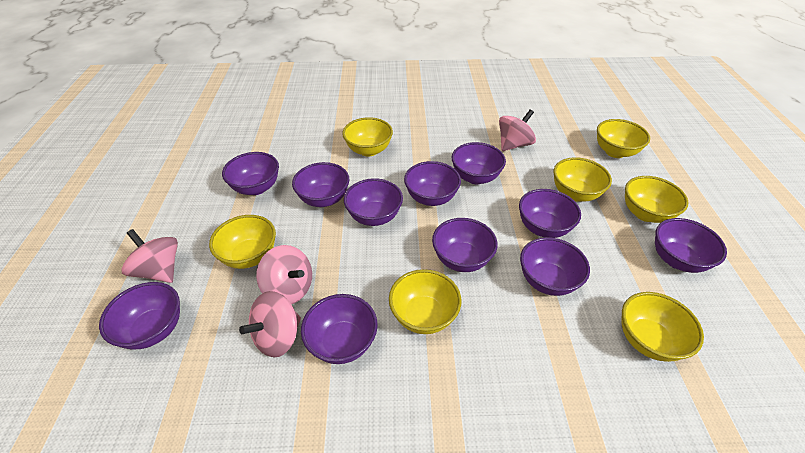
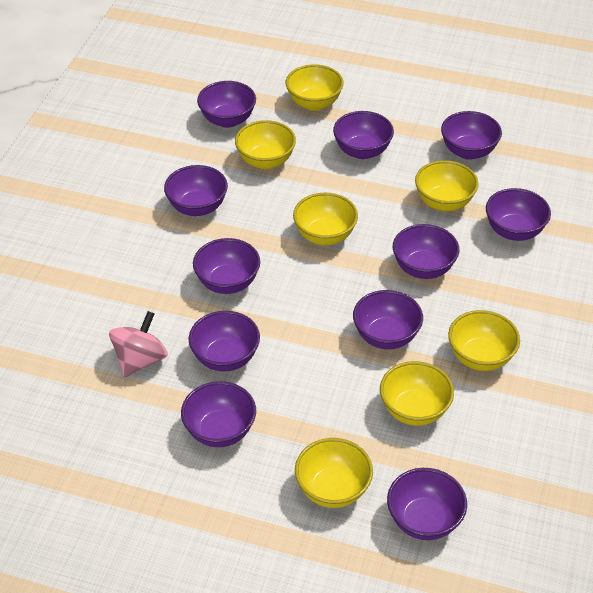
pink spinning top: [121,229,178,283] [239,291,301,357] [256,245,312,304] [499,109,536,151] = 4 -> [109,311,168,378] = 1

